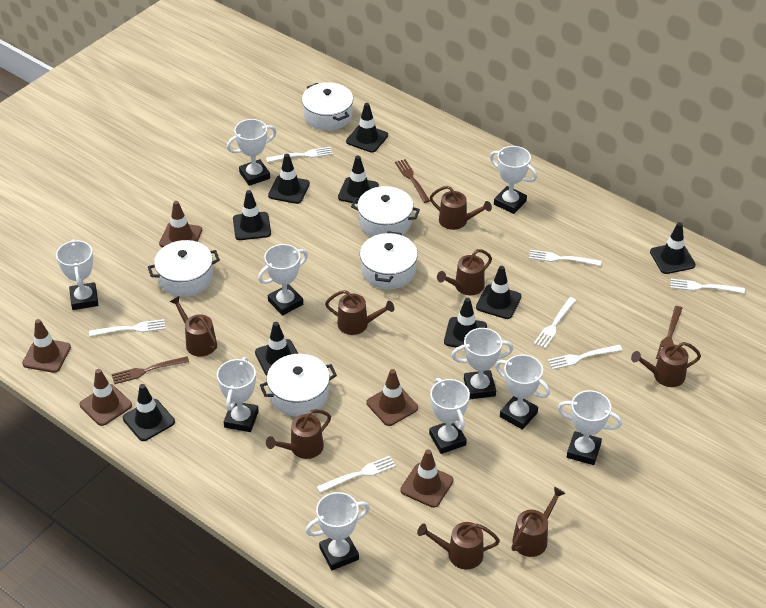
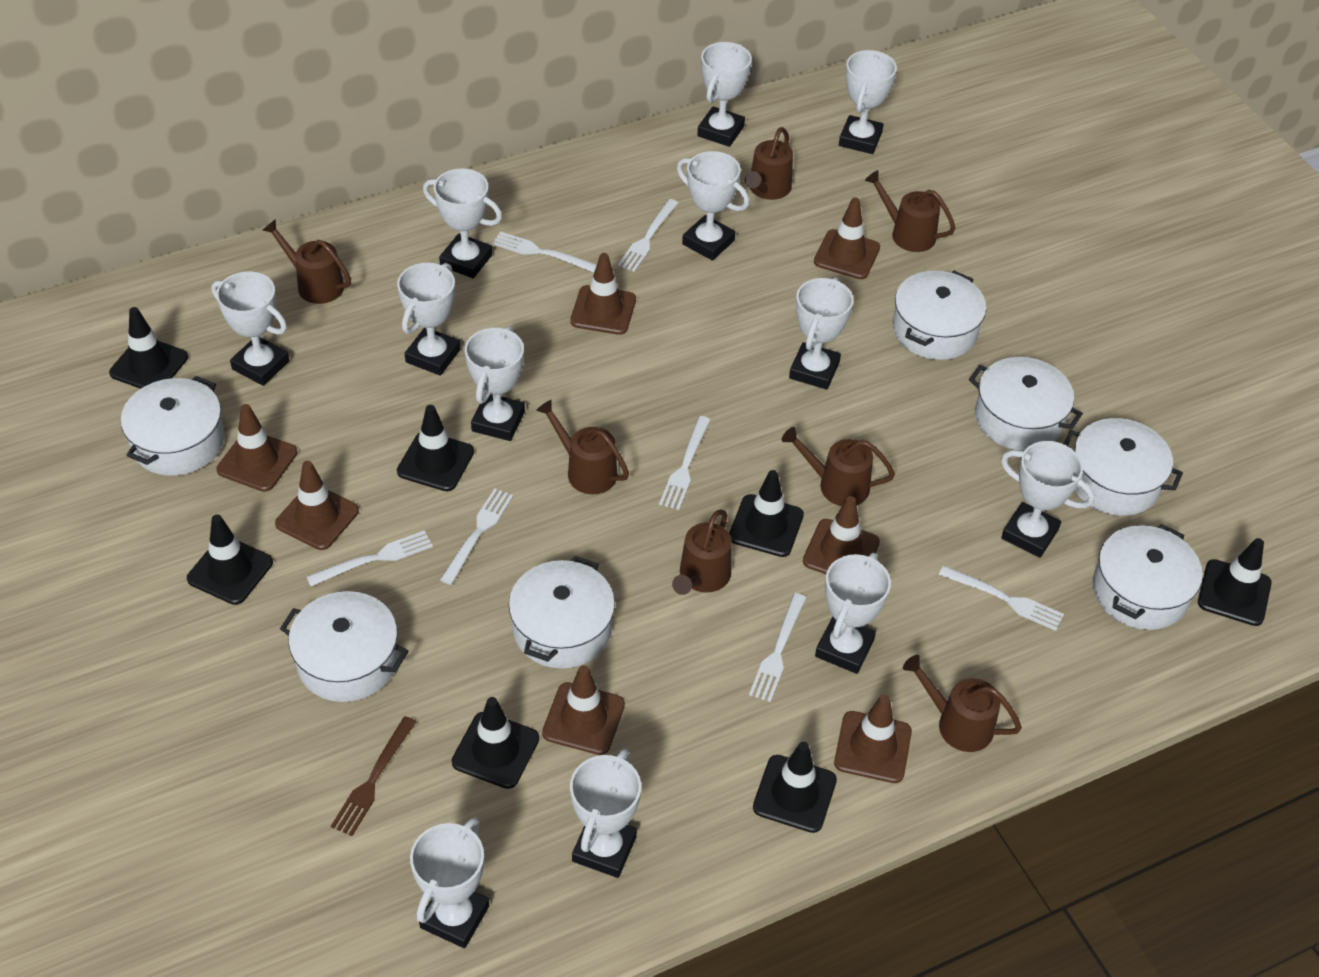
black traffic cone: [123,384,175,441] [233,190,271,240] [255,322,298,376] [268,154,310,204] [338,156,379,204] [346,103,388,153] [444,298,487,348] [476,266,521,319] [650,222,696,274] = 9 -> [109,307,188,389] [187,514,273,605] [397,405,474,491] [452,697,539,789] [729,470,804,557] [753,742,837,833] [1198,538,1272,626] = 7
brown fork: [111,356,189,384] [395,159,430,203] [656,306,682,359] = 3 -> [331,716,416,836] = 1
brown traffic cone: [22,319,71,373] [80,369,132,426] [159,201,202,248] [367,369,418,426] [400,449,454,508] = 5 -> [217,404,297,492] [275,461,359,550] [542,665,625,755] [570,253,636,335] [803,496,880,574] [814,198,880,279] [834,694,912,783] = 7
brown watering can: [170,296,217,357] [266,409,331,459] [325,290,394,335] [417,522,500,570] [430,186,492,230] [437,249,492,295] [512,487,565,557] [631,342,701,387] = 8 -> [263,220,351,304] [536,399,629,494] [672,509,732,595] [745,127,793,200] [782,427,895,506] [865,170,956,252] [903,655,1022,752] = 7
white pot: [148,240,220,297] [260,354,337,417] [302,82,353,131] [351,186,420,237] [360,231,418,289] = 5 -> [121,376,224,476] [280,591,408,702] [509,556,615,669] [893,271,986,360] [969,357,1083,451] [1064,418,1183,516] [1093,524,1203,630] = 7
white trophy: [56,239,98,310] [217,357,259,432] [227,119,276,186] [258,244,308,316] [305,492,370,570] [429,378,470,454] [451,328,513,399] [490,146,537,214] [496,354,550,430] [558,390,622,465] = 10 -> [211,271,290,386] [397,263,460,376] [410,817,489,948] [423,168,502,278] [465,326,525,441] [570,749,641,878] [677,151,749,261] [697,42,752,147] [789,277,854,390] [815,553,891,674] [839,50,897,154] [1001,441,1095,558] = 12

